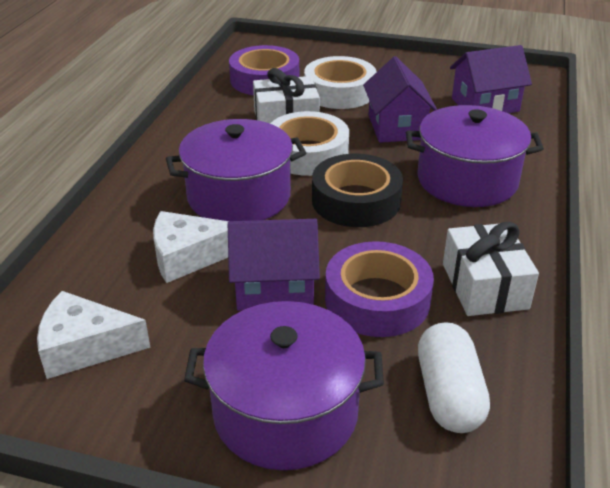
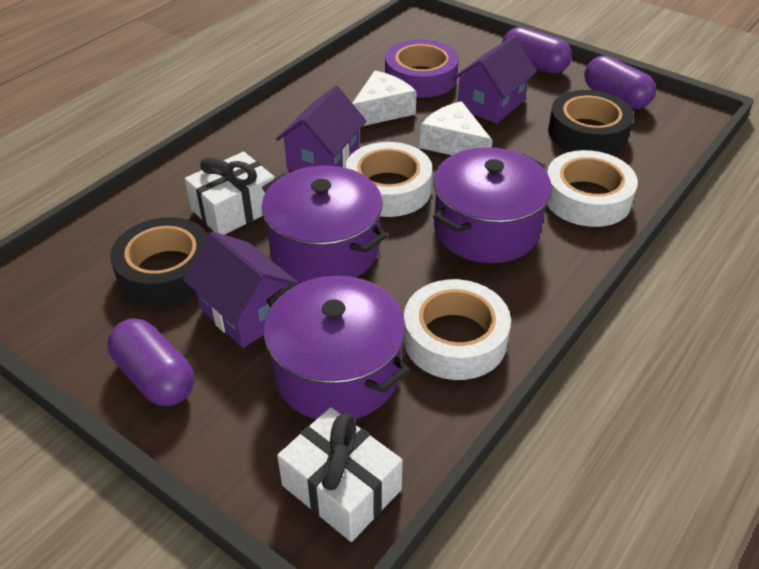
black tape: [312,154,403,227] = 1 -> [110,217,208,306] [548,90,634,155] = 2
purple capsule: none = 0 -> [107,318,194,406] [502,27,572,74] [584,56,656,109] = 3
purple tape: [229,45,299,95] [325,241,434,337] = 2 -> [385,39,459,98] = 1
white capsule: [418,322,490,433] = 1 -> none = 0
white tape: [270,111,349,176] [304,56,377,109] = 2 -> [345,142,432,217] [403,279,511,380] [546,150,638,227] = 3

